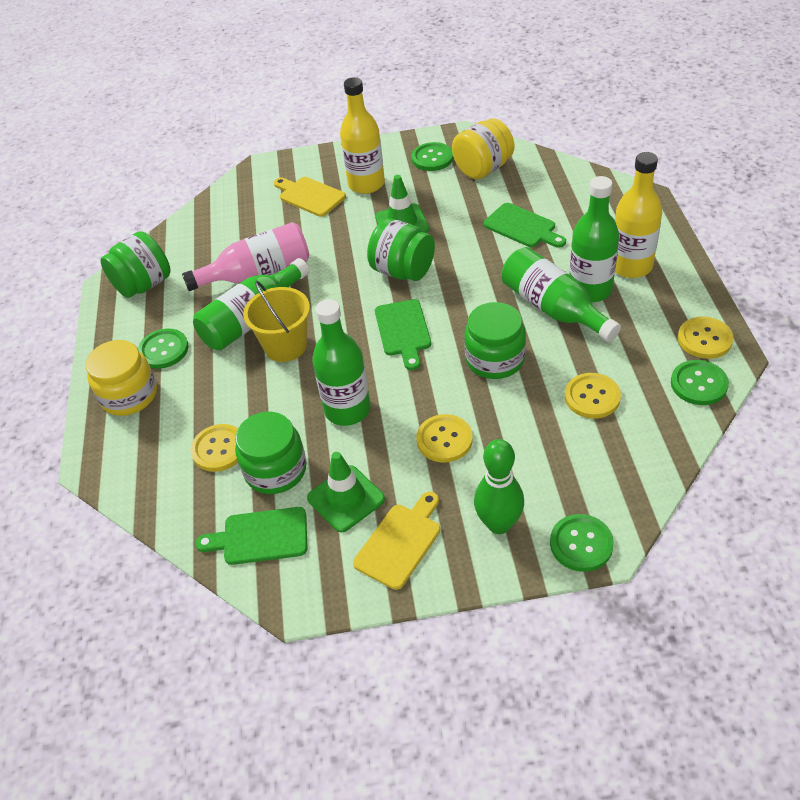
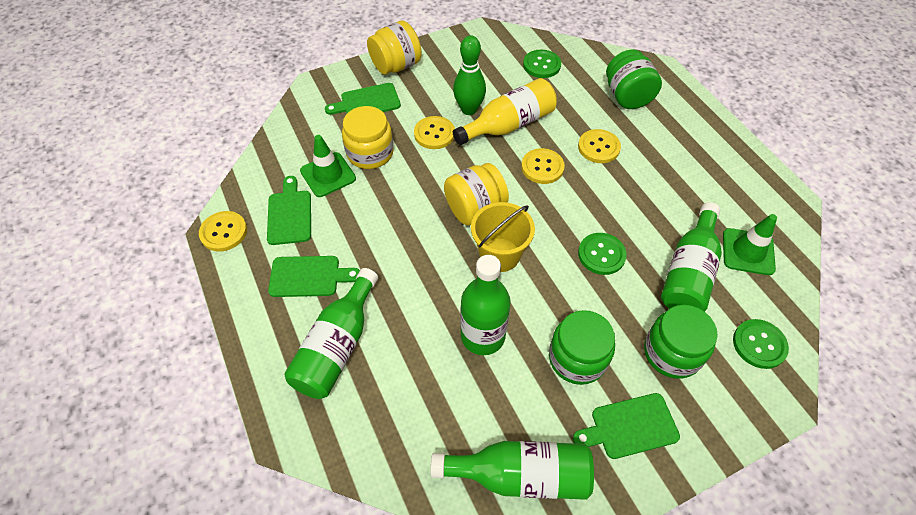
green button: [138,329,189,369] [412,142,453,171] [550,514,614,572] [671,360,729,405] = 4 -> [523,50,561,78] [578,233,627,275] [733,319,789,369] = 3
green cutting board: [195,507,307,565] [375,299,431,370] [483,203,566,248] = 3 -> [267,176,311,245] [268,256,360,297] [325,83,401,115] [573,393,680,459] = 4
green jar: [100,231,170,298] [235,412,307,494] [367,218,435,281] [464,302,526,379] = 4 -> [549,310,615,385] [606,49,662,109] [644,305,718,379] = 3
pink bottle: [182,222,309,291] = 1 -> none = 0
yellow bottle: [340,77,385,194] [615,152,662,278] = 2 -> [453,78,557,145] = 1
yellow cutting board: [274,177,346,217] [353,492,440,590] = 2 -> none = 0
yellow jar: [86,340,157,416] [452,118,514,179] = 2 -> [342,106,394,169] [367,21,422,75] [444,163,509,226] = 3

